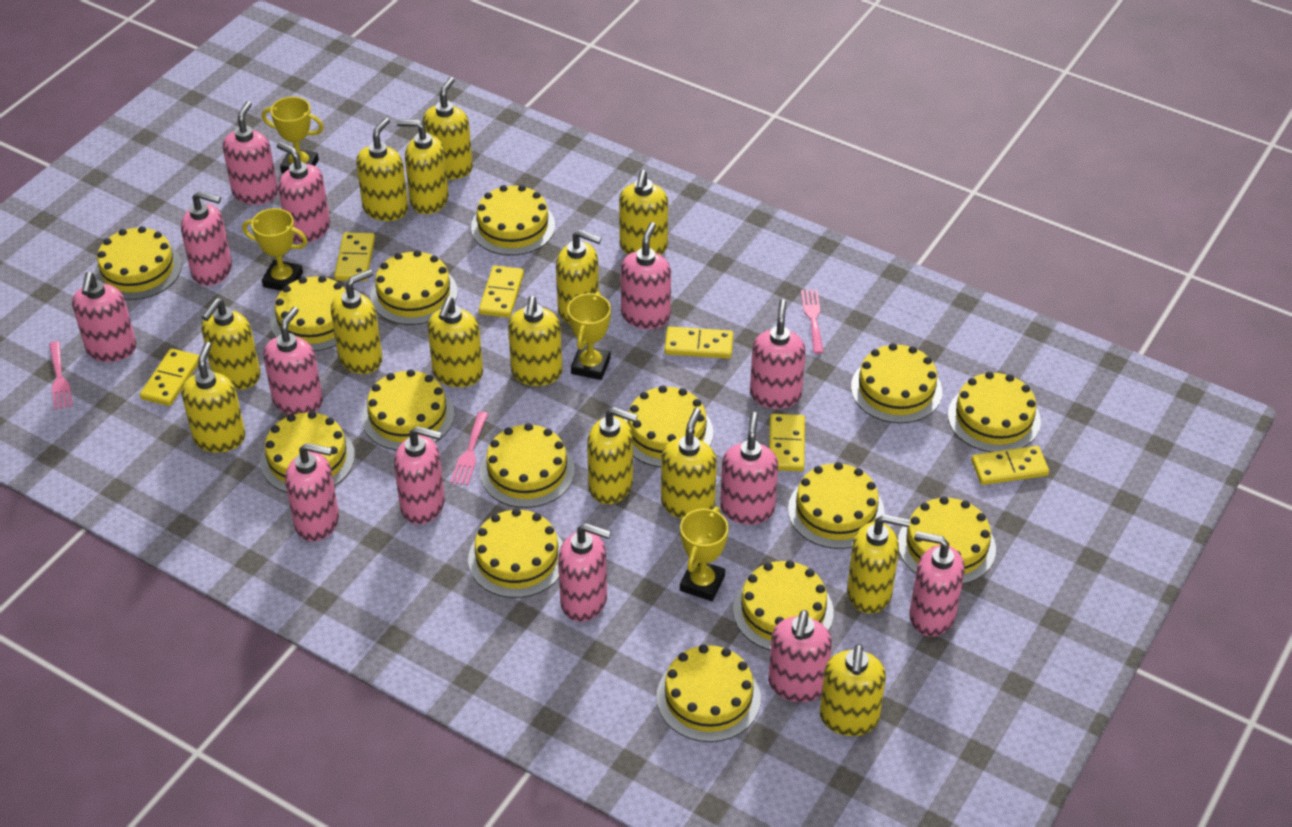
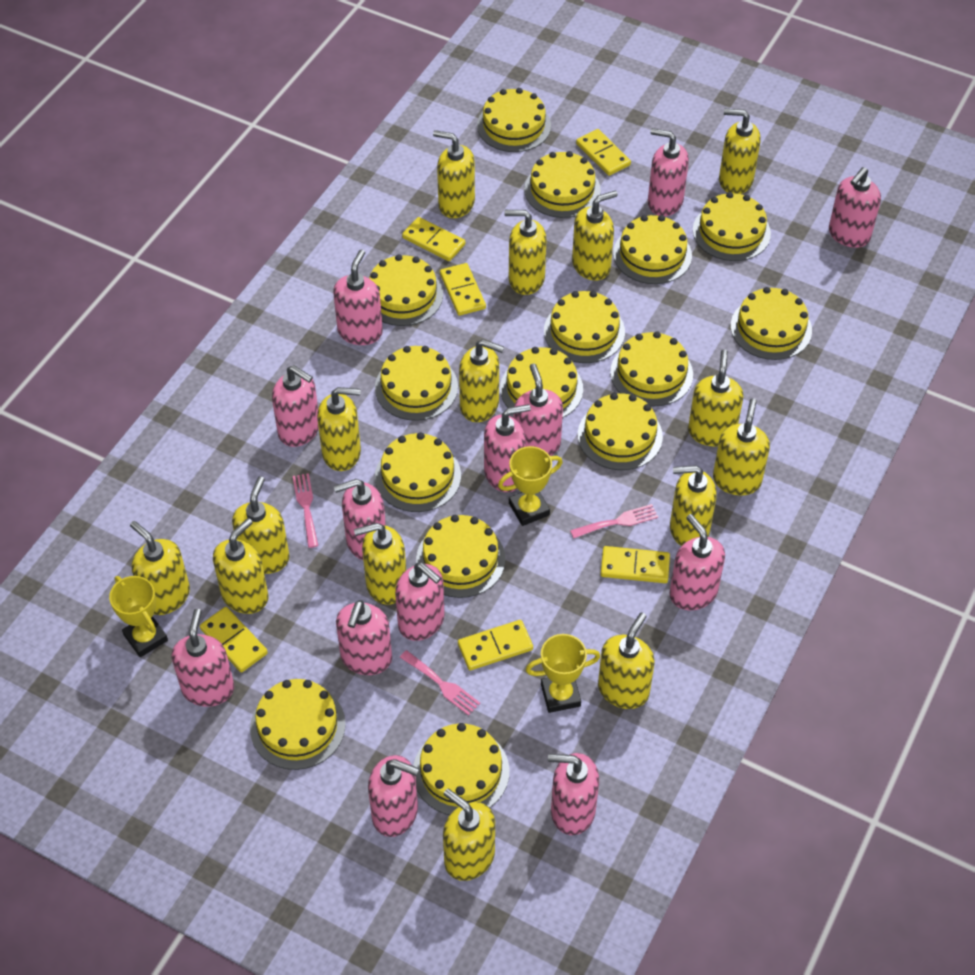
yellow soap dispenser: [181,342,245,453] [201,298,261,390] [331,269,382,374] [356,118,408,221] [397,120,449,214] [423,77,473,179] [427,297,483,387] [508,296,562,386] [556,230,602,324] [587,407,638,504] [619,170,668,255] [661,408,717,519] [820,644,886,736] [847,514,910,614] = 14 -> [130,521,190,615] [213,518,268,614] [232,476,290,574] [317,387,361,471] [354,523,406,605] [433,130,475,218] [443,788,495,881] [459,339,504,422] [504,210,547,295] [572,191,618,281] [598,612,655,709] [670,465,717,546] [688,349,743,446] [713,398,770,495] [719,109,761,194] = 15
yellow trophy: [242,208,308,291] [262,97,324,174] [567,292,611,380] [680,507,728,601] = 4 -> [109,576,168,657] [498,446,563,526] [526,634,600,713] = 3

